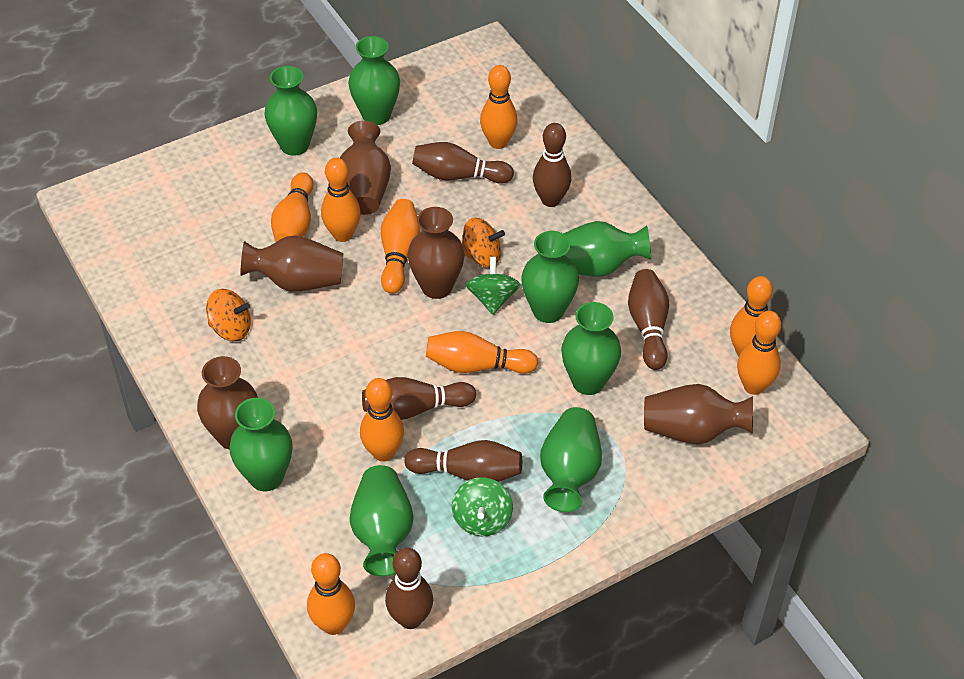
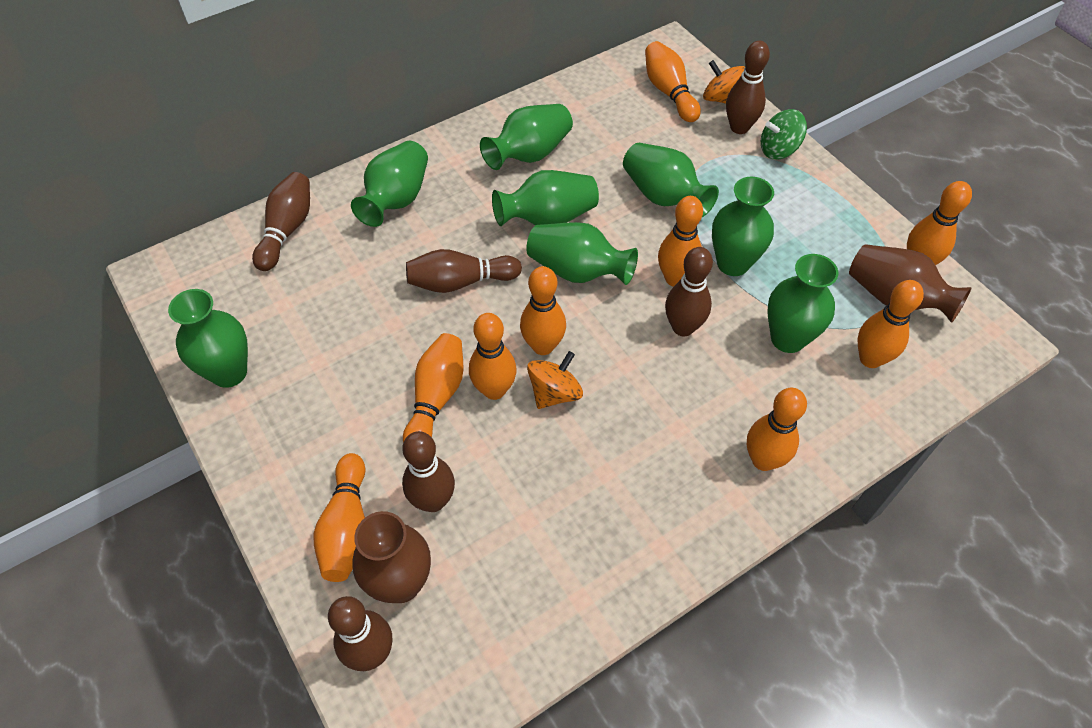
brown vase: [197,356,258,449] [241,235,343,292] [340,121,391,215] [408,207,465,299] [644,384,753,444] = 5 -> [352,511,431,603] [849,244,971,323] = 2
green spinning top: [452,477,513,536] [466,257,520,315] = 2 -> [761,109,807,159] = 1

